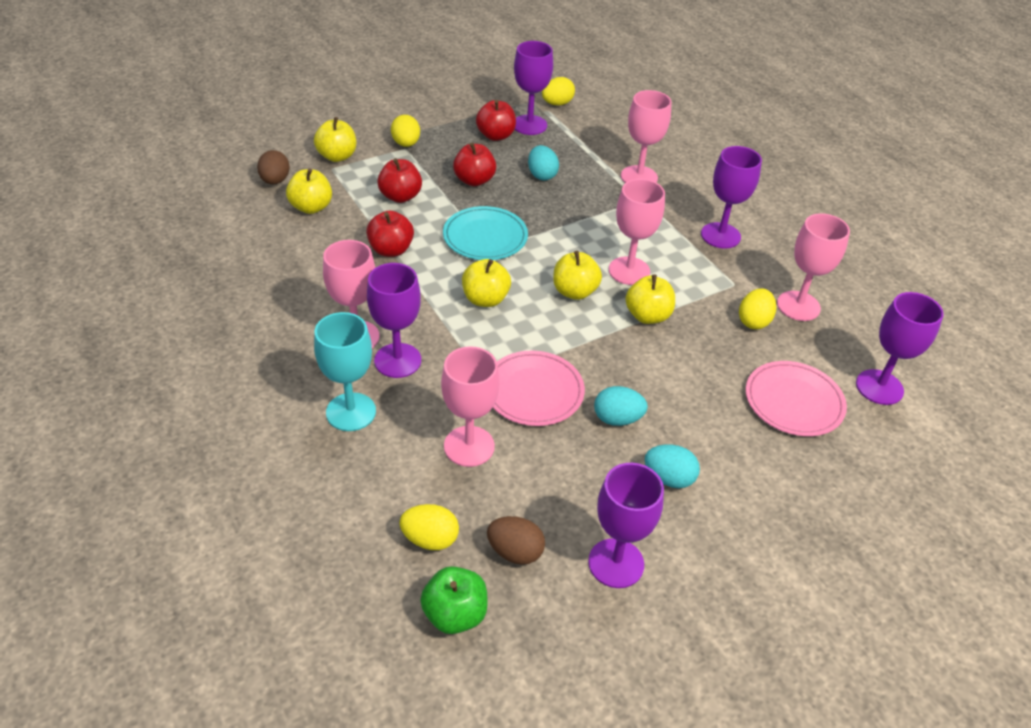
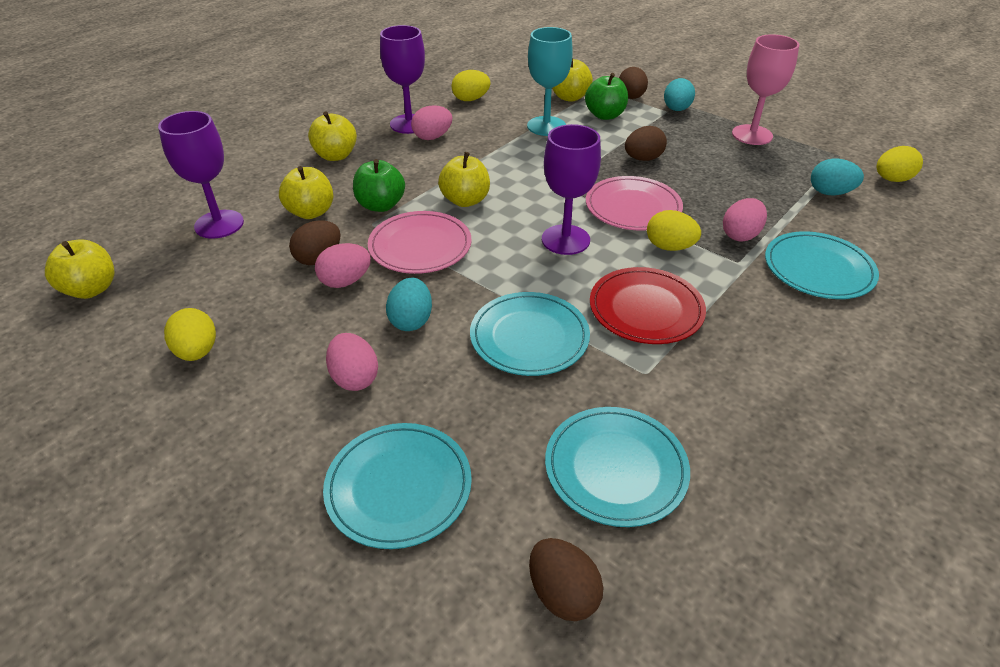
brown egg: [257,150,290,185] [487,516,545,565] = 2 -> [289,221,341,265] [529,538,604,621] [619,67,648,99] [625,126,667,161] = 4
green apple: [420,566,488,634] = 1 -> [353,159,405,212] [585,73,628,120] = 2
pink egg: none = 0 -> [315,243,371,288] [326,333,378,391] [411,105,452,140] [723,198,767,241] = 4
pink goblet: [323,240,380,348] [441,346,500,467] [609,179,665,285] [621,90,671,183] [777,213,850,321] = 5 -> [732,34,799,145] = 1
purple goblet: [367,263,421,378] [514,41,553,135] [588,463,664,588] [701,146,762,249] [856,292,944,405] = 5 -> [158,111,244,239] [380,25,425,134] [542,124,601,255] = 3
red apple: [366,210,414,257] [377,158,422,203] [453,142,496,186] [476,100,516,141] = 4 -> none = 0
red plate: none = 0 -> [590,267,706,344] = 1
turquoise plate: [443,206,528,260] = 1 -> [323,423,472,549] [470,292,590,376] [545,407,690,527] [765,231,879,299] = 4

